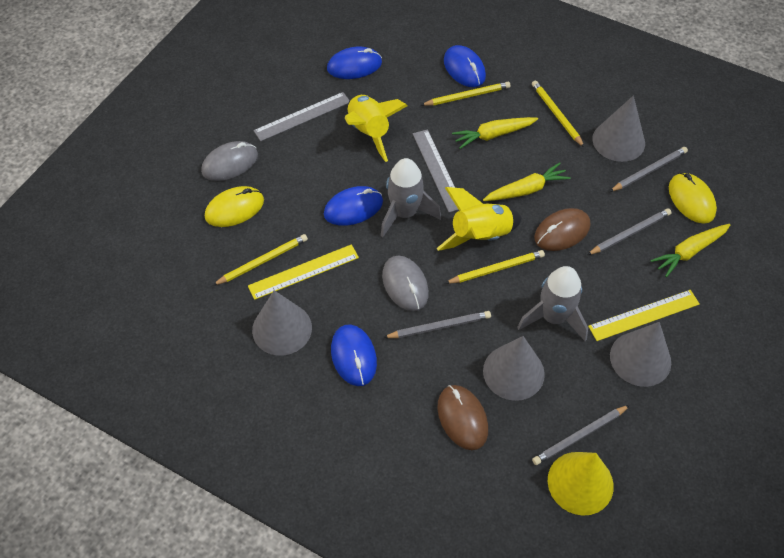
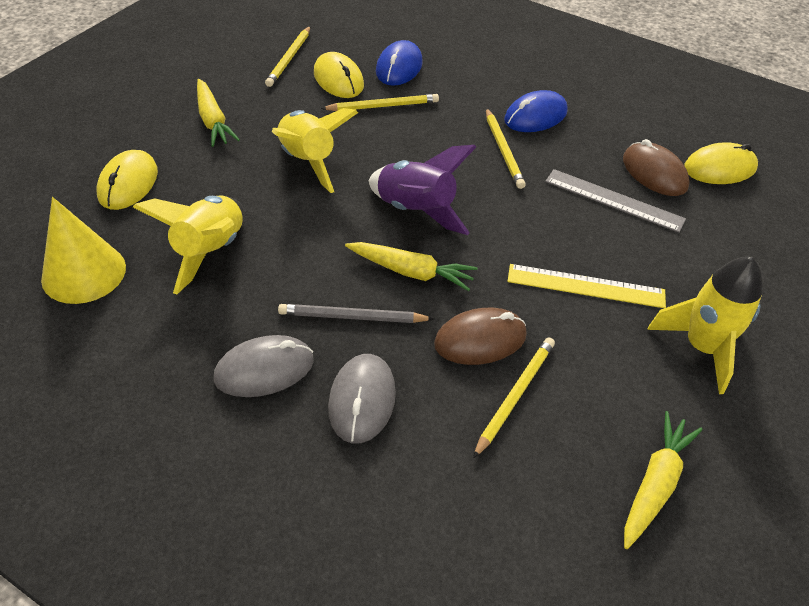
blue mouse: [324,186,383,226] [327,47,382,79] [331,324,377,386] [444,45,486,87] = 4 -> [376,40,423,86] [504,90,568,132] = 2
grey cone: [252,290,312,356] [483,336,545,401] [592,95,645,162] [610,322,671,387] = 4 -> none = 0
grey pencil: [383,311,491,338] [532,405,630,465] [587,208,672,255] [609,147,688,192] = 4 -> [278,304,434,323] = 1
grey rocket: [381,158,441,237] [517,266,588,341] = 2 -> none = 0
grey ruler: [254,92,349,141] [413,129,459,212] = 2 -> [545,169,686,232] = 1
purple rocket: none = 0 -> [369,145,476,235] = 1
yellow mouse: [205,186,264,227] [669,173,717,224] = 2 -> [97,150,158,210] [314,52,364,98] [684,142,758,184] = 3
yellow rocket: [345,95,408,162] [437,187,522,251] = 2 -> [133,195,244,294] [272,108,358,193] [647,257,763,394] = 3
yellow ruler: [248,244,359,300] [588,290,700,341] = 2 -> [507,264,666,308] = 1

